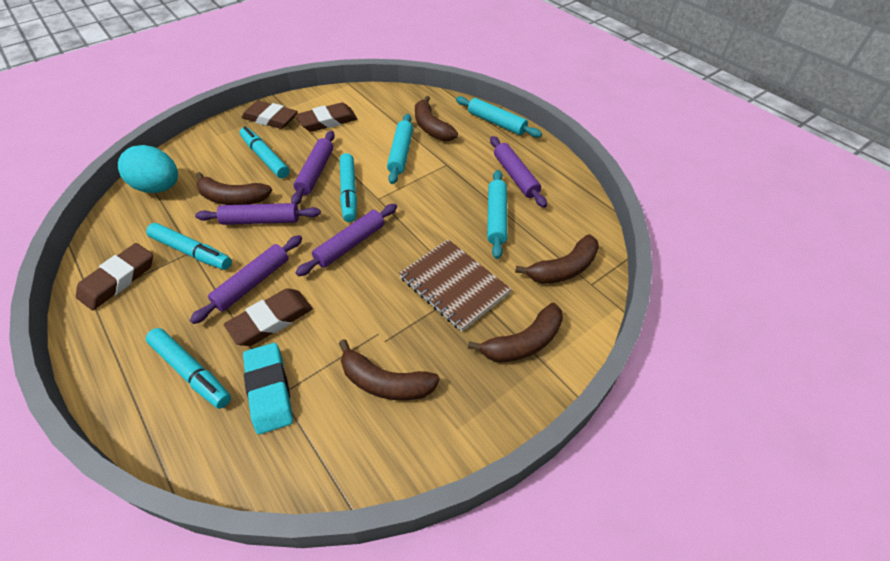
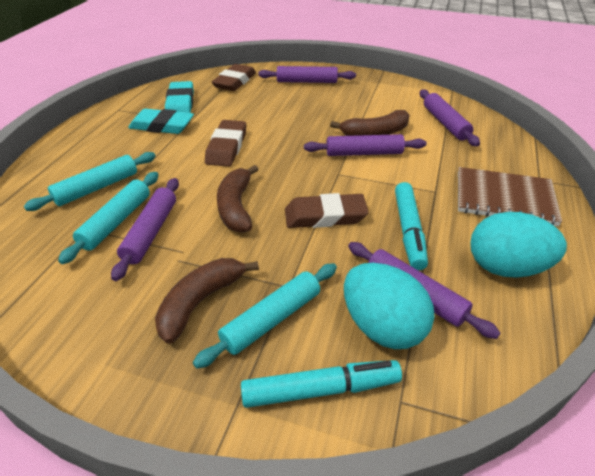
brown banana: [196,172,272,205] [339,339,440,401] [415,96,458,141] [468,303,563,363] [515,234,599,284] = 5 -> [155,258,259,344] [217,165,258,233] [330,110,410,136] = 3
brown eraser: [76,243,153,310] [224,288,313,346] [242,101,298,129] [296,103,358,132] = 4 -> [205,120,246,167] [212,64,256,91] [285,193,369,228] = 3
turquoise egg: [118,145,178,193] = 1 -> [344,263,435,349] [471,212,567,278] = 2
turquoise eraser: [243,343,293,435] = 1 -> [128,109,194,134] [165,81,194,113] = 2
turquoise marker: [146,223,232,270] [146,328,231,409] [240,126,289,178] [340,153,357,222] = 4 -> [241,360,402,408] [395,182,428,271] = 2

